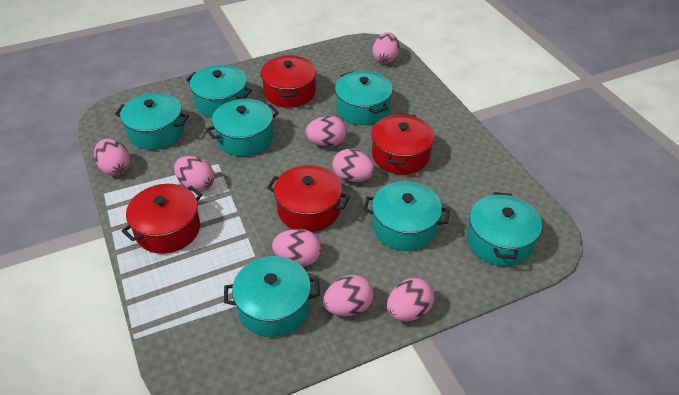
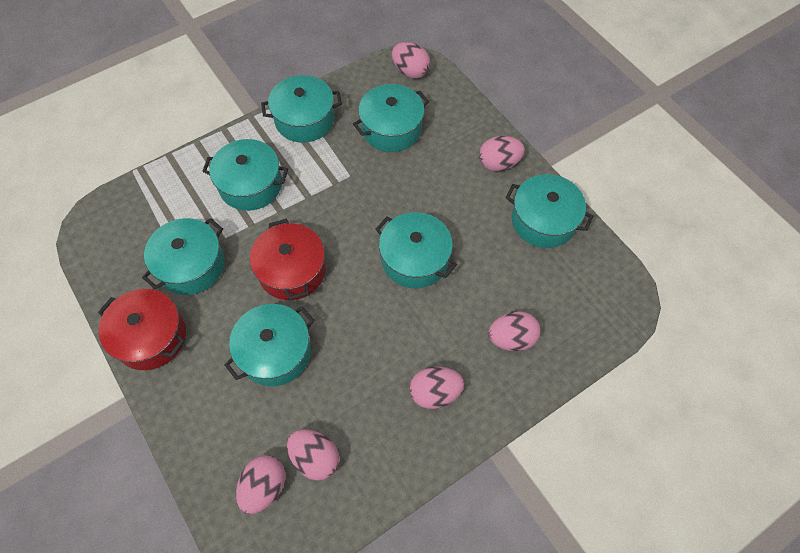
pink egg: [94,139,130,176] [174,156,214,192] [272,229,322,266] [305,116,347,147] [323,275,374,316] [332,149,375,182] [372,32,400,64] [387,278,434,321] = 8 -> [236,455,285,514] [287,429,339,481] [392,42,431,78] [409,367,464,409] [479,136,525,171] [488,311,541,351] = 6
red pot: [121,184,202,254] [260,55,317,108] [267,165,350,232] [371,113,434,174] = 4 -> [98,289,186,370] [250,219,326,300] = 2

